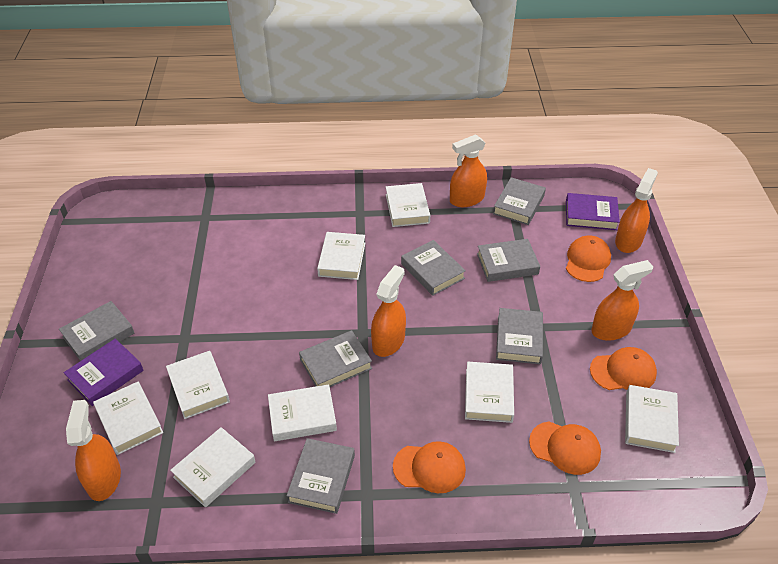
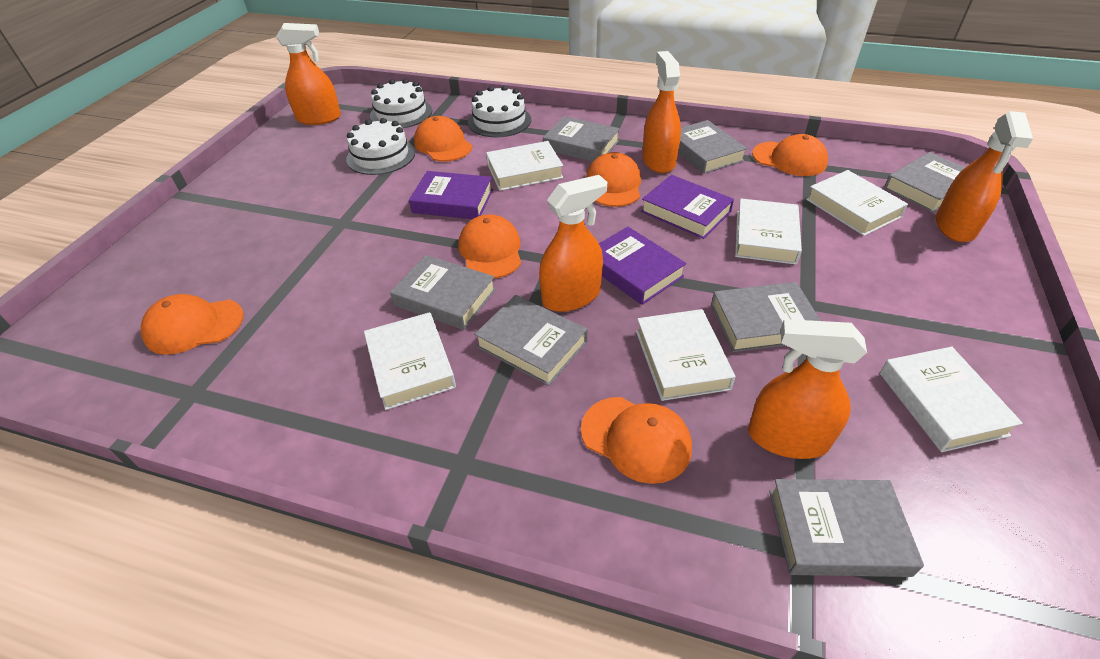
orange cap: [393,441,466,493] [529,422,601,475] [566,235,611,282] [590,347,657,390] = 4 -> [141,294,244,355] [414,116,472,162] [459,215,521,279] [581,397,692,484] [586,152,641,207] [752,134,828,176] = 6
purple book: [63,338,144,406] [566,193,620,230] = 2 -> [409,171,493,219] [599,227,687,305] [641,175,734,239] = 3
white book: [93,381,163,455] [166,351,230,419] [170,427,255,507] [268,384,337,441] [317,232,365,280] [386,183,430,227] [465,362,514,423] [625,385,679,453] = 8 -> [364,312,456,410] [486,141,563,191] [636,309,736,401] [735,199,802,265] [806,170,908,236] [880,347,1023,452] = 6
white cake: none = 0 -> [346,118,415,175] [370,79,432,128] [468,86,531,137] = 3

